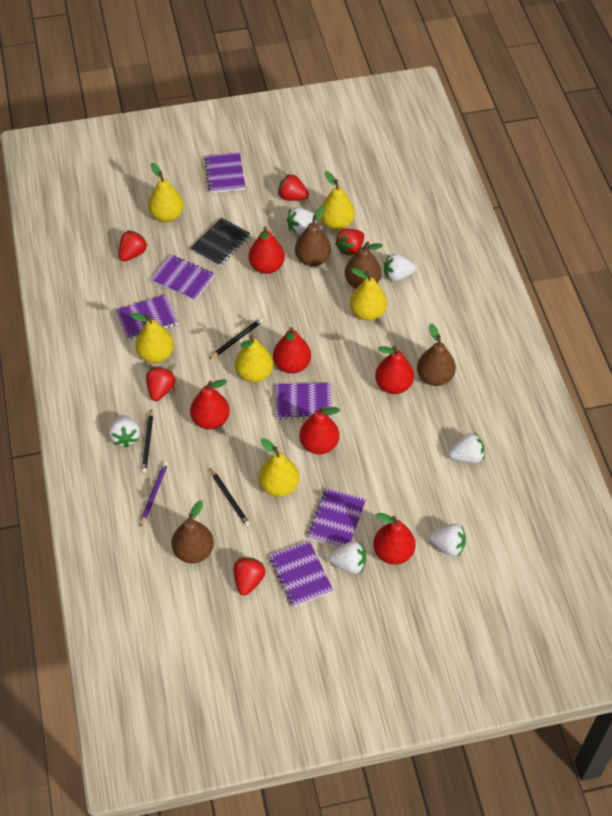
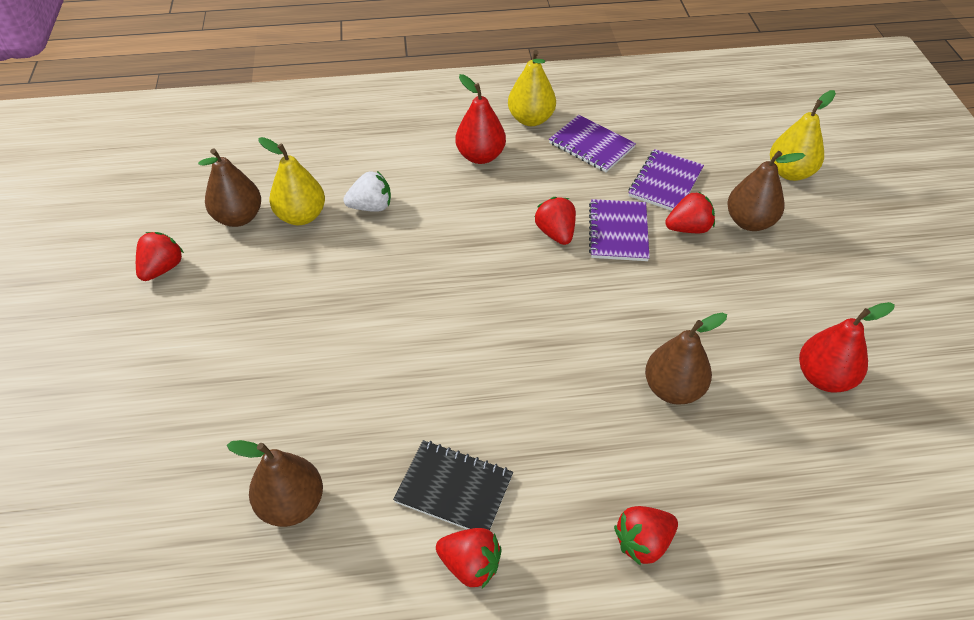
black pencil: [141,409,153,473] [209,318,263,359] [210,468,250,526] = 3 -> none = 0
purple notebook: [116,294,178,339] [151,255,215,301] [204,152,245,193] [270,541,333,607] [276,383,332,420] [307,488,366,547] = 6 -> [549,115,636,172] [589,199,650,261] [628,149,704,211] = 3
purple pencil: [140,462,168,527] = 1 -> none = 0
red pear: [190,379,230,430] [248,227,285,274] [273,327,311,374] [299,406,340,454] [373,513,416,565] [375,346,414,394] = 6 -> [455,74,506,164] [799,302,895,392] = 2
white strawberry: [109,415,140,447] [287,207,317,235] [328,541,366,574] [384,254,416,282] [428,524,466,556] [449,432,485,463] = 6 -> [343,171,391,212] = 1
yellow pear: [130,313,174,363] [148,163,184,222] [235,335,273,382] [259,438,299,497] [320,171,355,230] [350,268,387,321] = 6 -> [258,137,325,225] [508,50,556,126] [770,90,836,181] = 3

